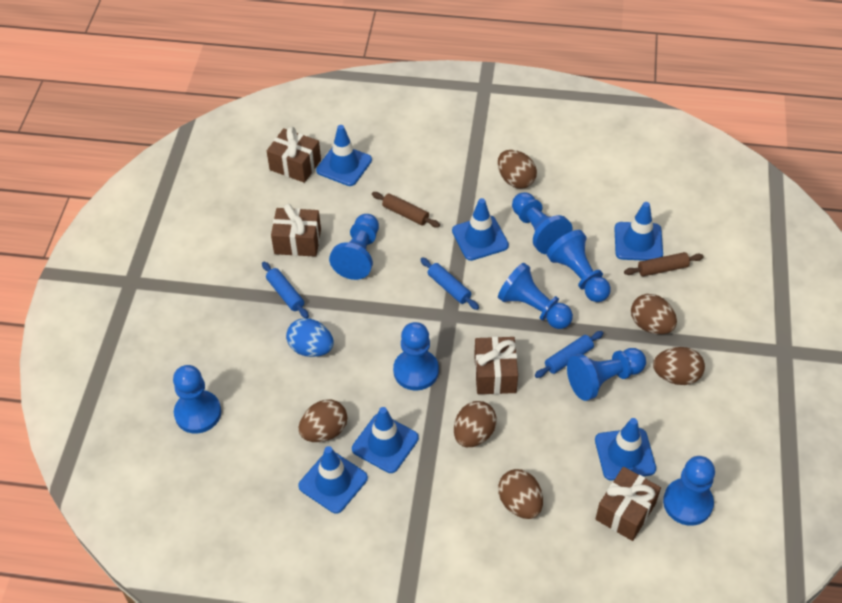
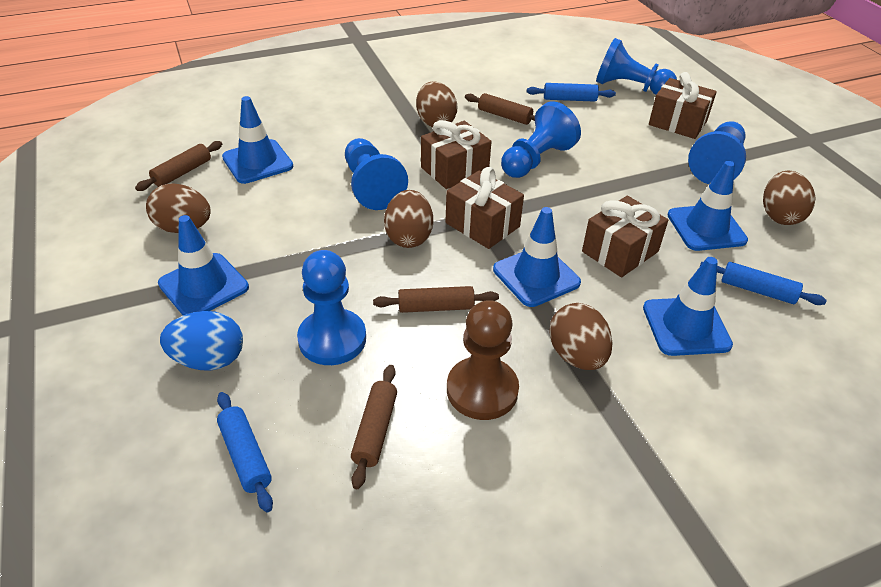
blue pawn: [173,365,221,433] [329,214,379,280] [393,322,439,391] [498,263,573,329] [512,192,573,254] [547,230,611,302] [567,348,646,401] [663,456,715,526] = 8 -> [297,250,366,365] [345,138,408,210] [501,101,581,178] [596,38,677,95] [688,121,746,184] = 5
blue traffic cone: [298,446,368,514] [316,125,372,186] [352,407,419,473] [452,198,509,261] [595,418,656,481] [614,202,663,261] = 6 -> [158,215,249,315] [222,96,293,184] [493,207,581,307] [643,257,733,356] [668,161,748,251] = 5
brown egg: [299,399,347,442] [454,401,497,447] [498,150,537,189] [498,469,543,519] [631,294,677,334] [653,347,705,385] = 6 -> [146,183,211,233] [384,190,433,248] [416,82,457,127] [549,303,613,370] [763,171,816,225] = 5
brown pawn: none = 0 -> [447,300,519,420] = 1
brown rolling pin: [372,192,440,227] [624,252,704,276] = 2 -> [135,141,222,191] [351,365,397,489] [373,286,499,313] [465,93,535,125] = 4

